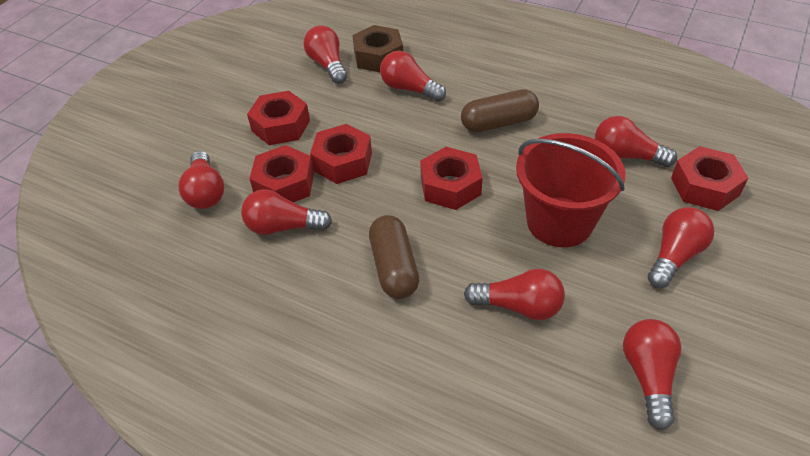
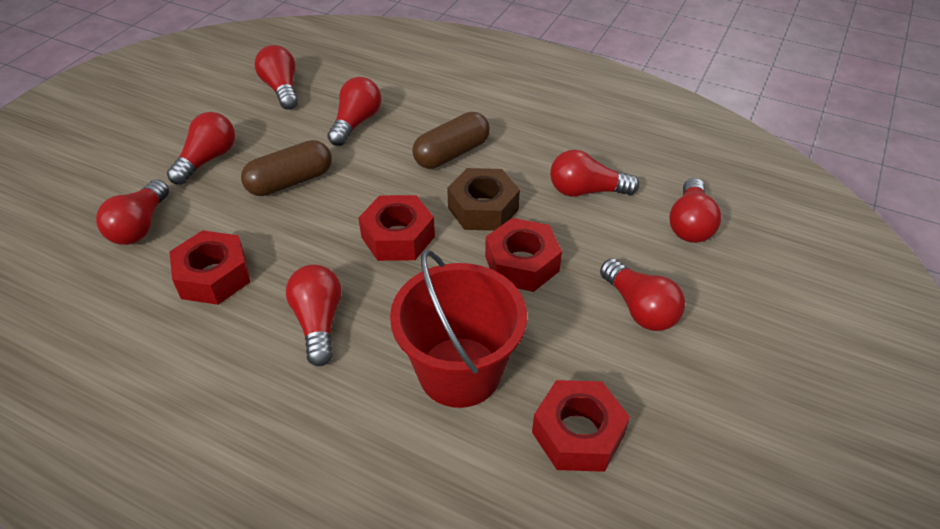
red nut: [247,91,310,145] [249,145,314,202] [310,124,372,184] [420,147,483,210] [671,146,748,211] = 5 -> [169,230,250,305] [358,195,435,261] [485,218,562,292] [532,380,630,472] = 4

